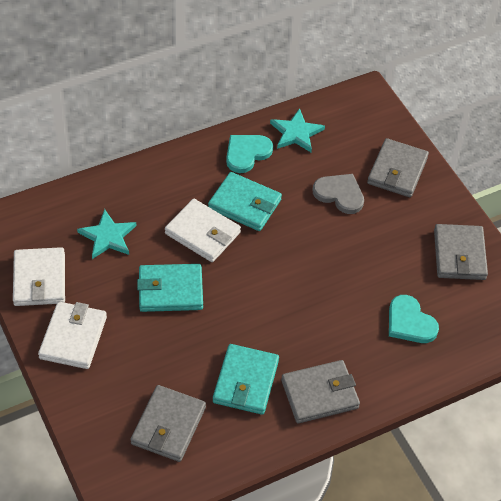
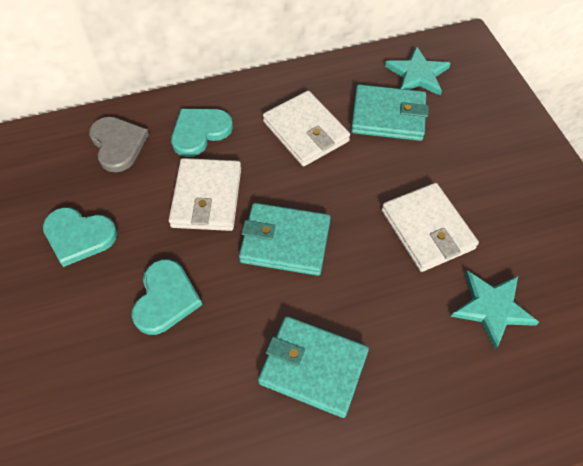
grey wallet: [130,385,206,462] [281,360,360,423] [367,138,429,197] [434,224,488,280] = 4 -> none = 0
turquoise heart: [226,135,273,173] [389,295,439,343] = 2 -> [43,207,118,267] [131,259,202,335] [171,109,233,157] = 3

